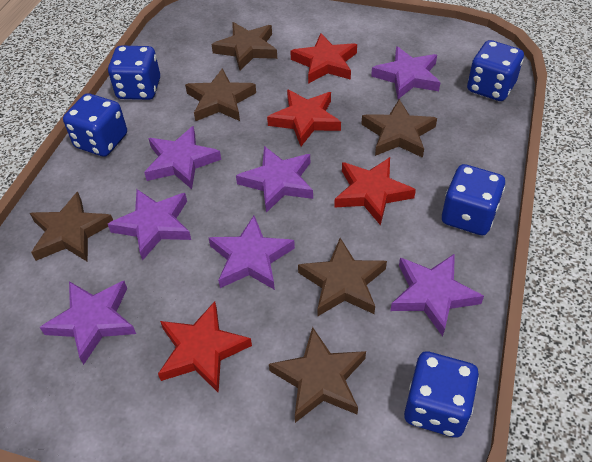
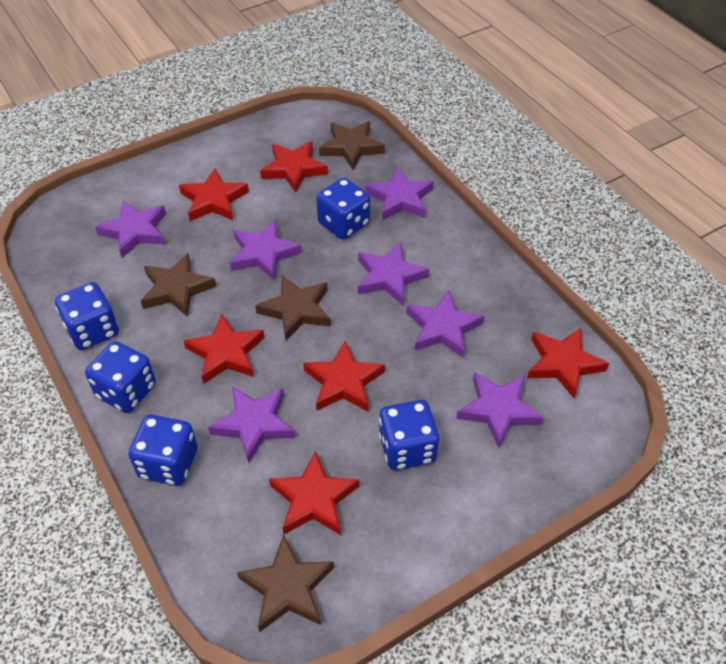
brown star: [30,192,113,262] [185,68,256,121] [211,22,277,71] [269,327,366,423] [298,238,387,316] [361,99,437,158] = 6 -> [141,253,216,317] [237,534,334,632] [255,275,331,341] [319,121,385,170] = 4
red star: [158,301,252,393] [267,89,341,146] [290,33,357,84] [334,157,416,226] = 4 -> [179,169,249,221] [184,313,265,384] [260,142,328,193] [269,451,359,535] [303,341,385,412] [527,328,609,399] = 6

